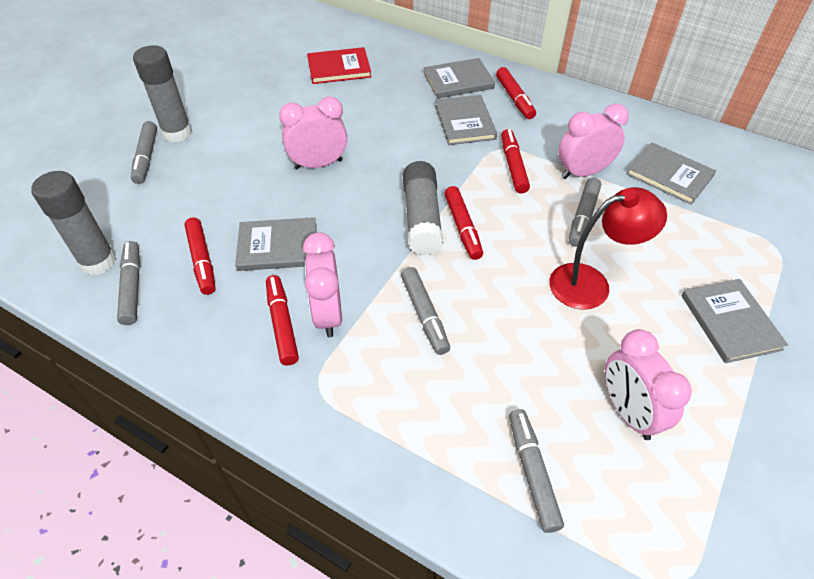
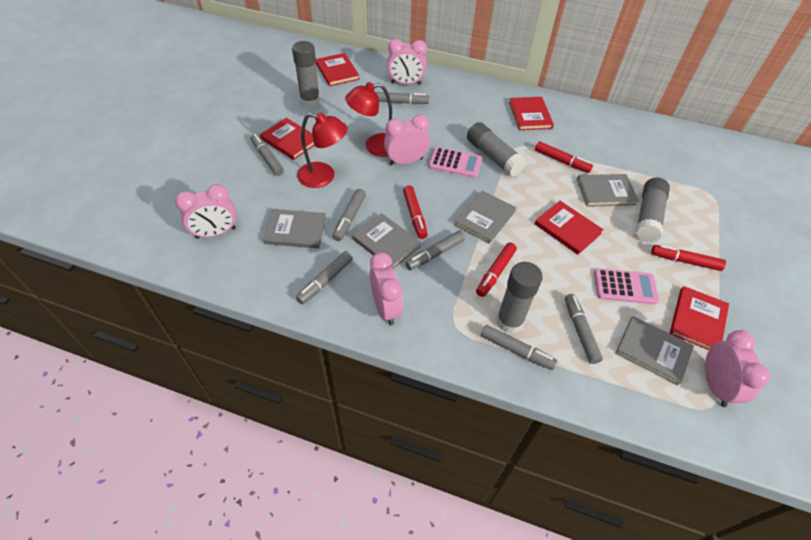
grey glue stick: [31,171,116,275] [133,45,192,143] [403,161,443,256] = 3 -> [292,41,320,108] [467,122,527,177] [497,262,543,333] [636,178,670,243] = 4
grey marker: [117,241,140,325] [131,121,157,184] [401,267,450,355] [509,409,564,533] [569,178,601,247] = 5 -> [251,134,284,176] [296,251,353,304] [332,189,366,241] [376,92,429,104] [405,231,465,270] [481,325,557,370] [565,294,603,364] = 7
pink calculator: none = 0 -> [429,147,482,178] [594,268,659,305] = 2
pink clock: [279,96,347,169] [303,232,342,338] [558,104,629,179] [605,329,692,440] = 4 -> [175,184,236,239] [370,252,403,326] [384,114,430,165] [387,39,427,85] [705,330,770,407] = 5
red book: [307,47,371,84] = 1 -> [260,118,315,160] [316,53,359,86] [509,97,554,130] [535,201,603,255] [670,286,729,350] = 5
red lamp: [549,187,667,310] = 1 -> [297,112,348,188] [345,82,392,157] = 2
red marker: [184,217,215,295] [266,275,299,366] [444,186,483,260] [496,67,536,119] [501,129,530,194] = 5 -> [403,186,428,239] [476,242,517,297] [535,142,593,173] [651,245,726,271] = 4

